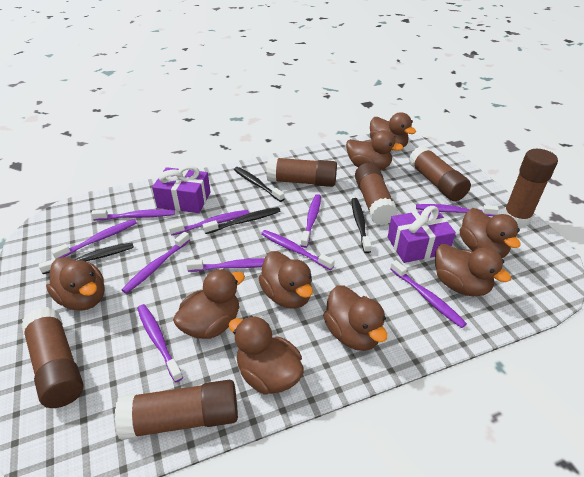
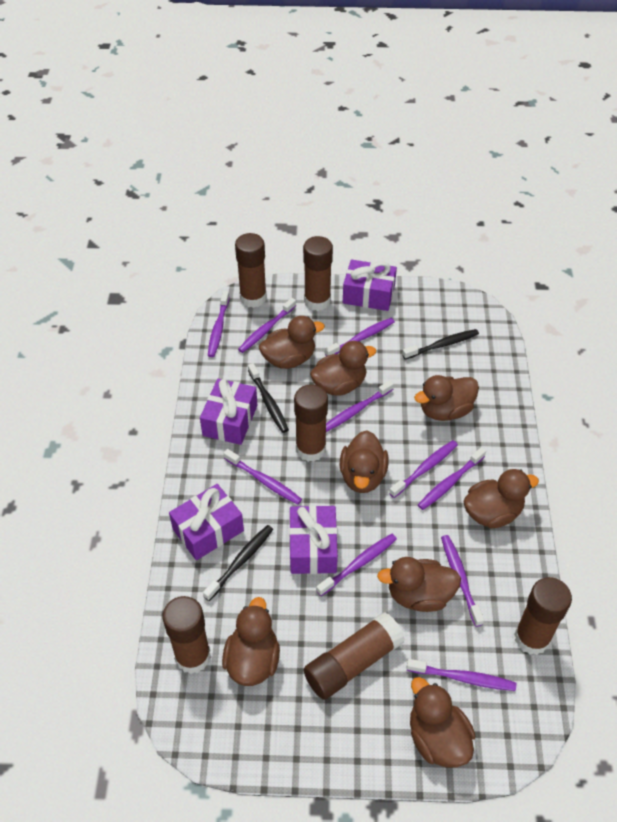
black toothbrush: [39,243,134,274] [203,207,280,234] [234,167,285,202] [351,198,371,253] = 4 -> [203,525,273,601] [248,363,289,433] [402,329,479,359] = 3
brown duck: [46,257,105,311] [173,269,245,339] [229,316,304,395] [258,251,313,309] [323,285,388,351] [346,130,403,170] [370,112,416,148] [435,244,511,296] [460,208,521,258] = 9 -> [222,597,280,686] [259,316,325,369] [310,341,376,396] [340,430,388,493] [377,557,461,612] [410,677,475,768] [414,375,479,421] [463,469,539,528] = 8
purple gift: [152,166,211,213] [388,206,456,263] = 2 -> [169,484,244,560] [200,379,258,445] [289,505,338,574] [343,259,397,311] = 4

